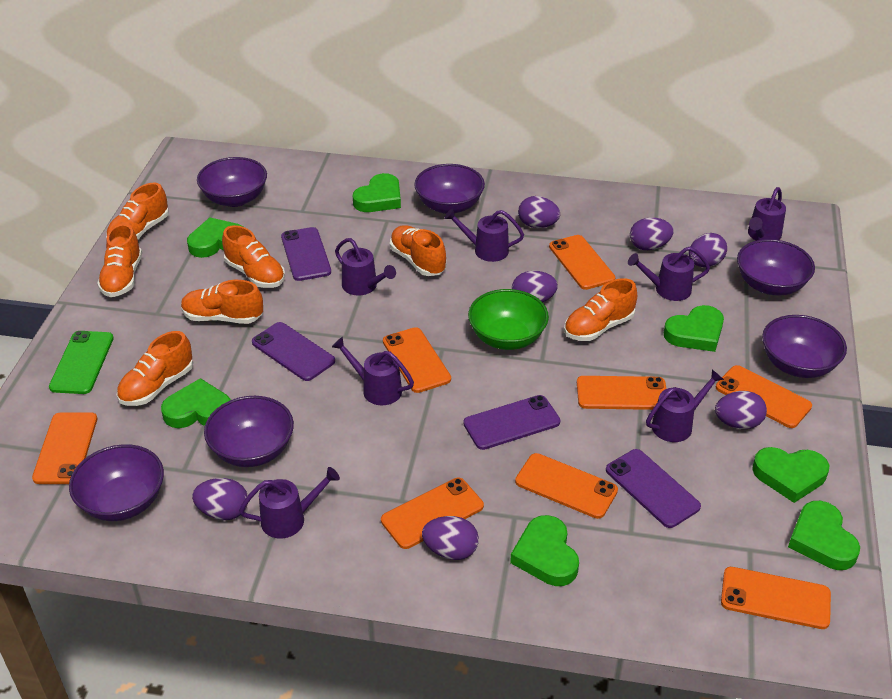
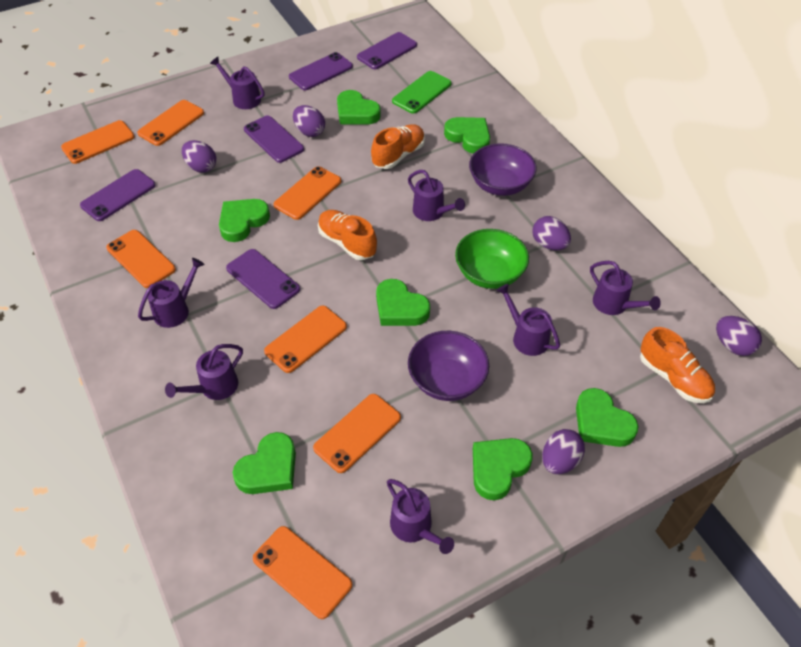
orange phone: [32,412,97,484] [381,478,484,549] [383,327,451,393] [515,453,618,519] [549,235,615,290] [577,376,666,410] [716,365,812,428] [721,567,831,629] = 8 -> [61,120,135,164] [106,230,176,288] [137,100,204,146] [253,526,352,619] [264,306,347,373] [273,166,341,220] [313,394,401,473] = 7
orange shoe: [97,224,142,297] [106,183,169,239] [117,331,193,406] [181,280,263,324] [222,225,285,288] [390,225,446,276] [564,278,637,341] = 7 -> [318,210,377,260] [371,124,425,169] [640,327,715,403] = 3
purple bowl: [69,444,164,521] [197,157,267,207] [204,396,294,467] [414,164,485,214] [737,239,815,296] [762,315,847,378] = 6 -> [408,331,489,401] [469,143,536,196] = 2
purple egg: [192,478,248,520] [422,516,479,560] [512,271,558,302] [518,196,560,228] [630,217,674,250] [689,233,727,267] [715,391,767,429] = 7 -> [182,140,216,173] [293,105,325,137] [533,216,571,250] [542,429,585,474] [716,316,762,356] = 5
purple phone: [252,322,335,381] [281,227,331,281] [463,395,560,450] [606,449,701,528] = 4 -> [80,169,156,221] [226,249,300,309] [244,115,304,163] [289,52,353,90] [357,32,417,69] = 5

